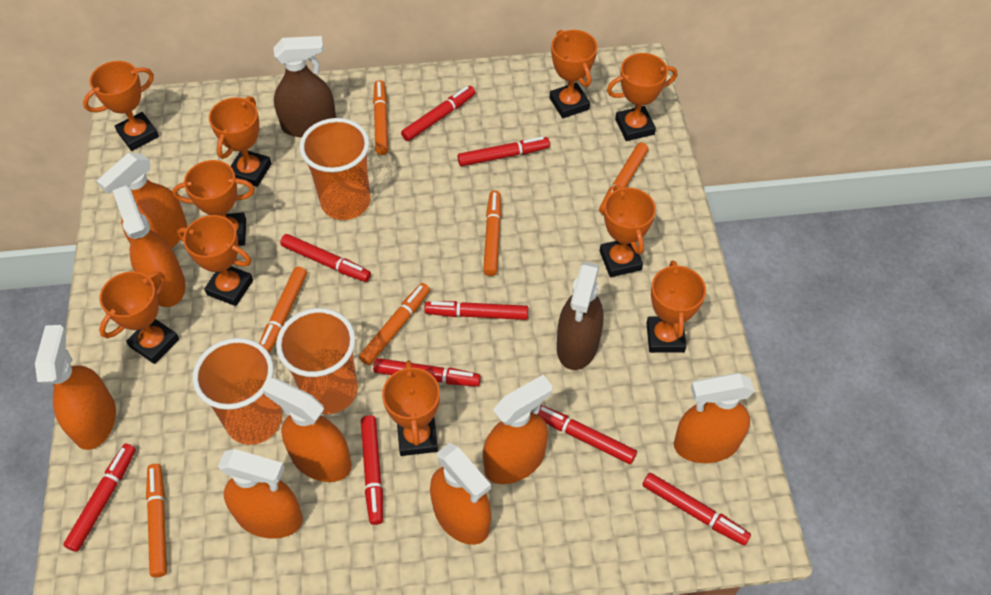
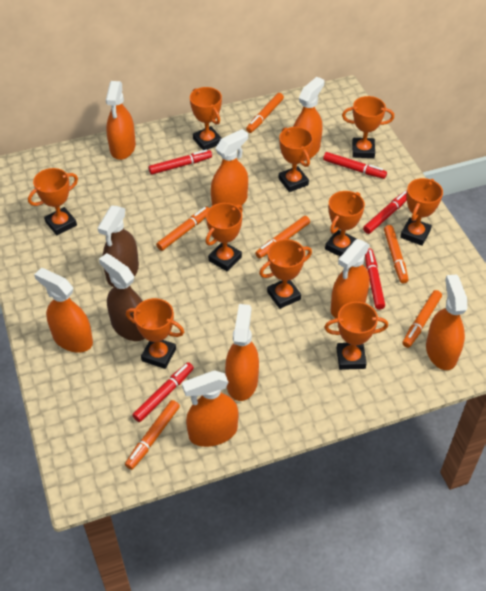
orange cup: [193,338,282,445] [276,308,358,414] [300,118,371,220] = 3 -> none = 0
red marker: [63,444,136,552] [280,234,371,282] [361,415,383,525] [373,358,481,386] [401,86,475,141] [424,301,528,320] [457,136,550,166] [538,405,637,464] [642,473,751,546] = 9 -> [132,362,194,422] [148,149,212,175] [323,152,387,179] [363,191,407,234] [365,249,385,310] = 5

